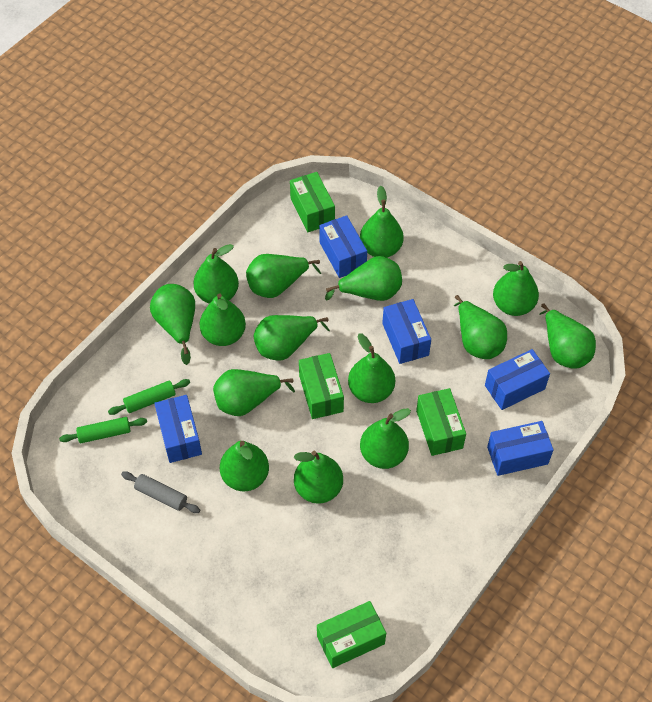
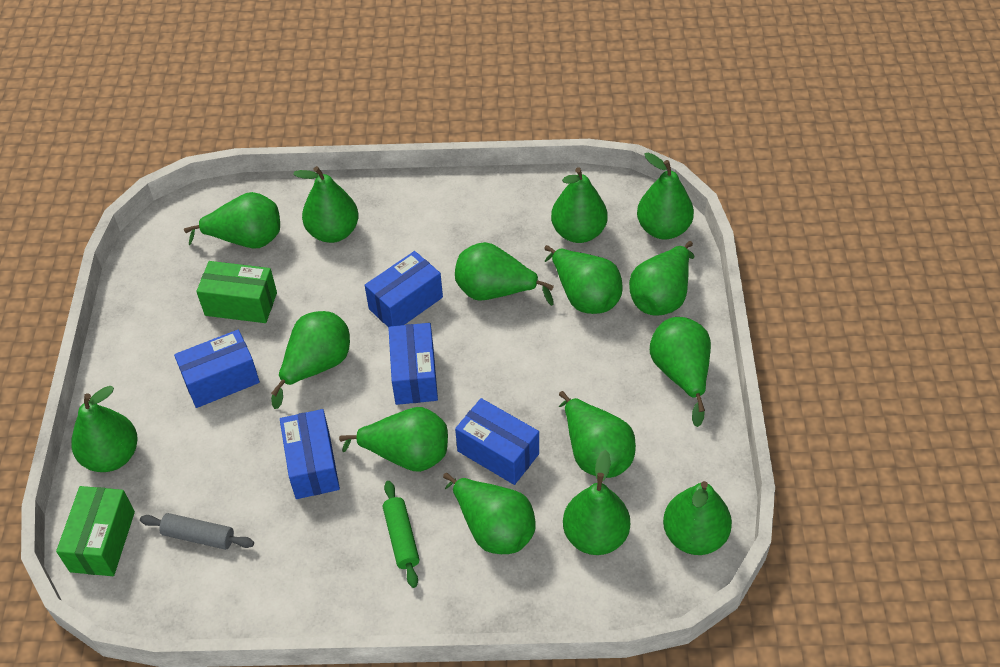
green box: [290,172,335,232] [299,353,344,419] [317,601,386,668] [416,388,466,456] = 4 -> [56,486,135,576] [196,261,277,323] = 2
green rolling pin: [59,417,147,443] [108,379,190,415] = 2 -> [383,481,420,588] = 1

